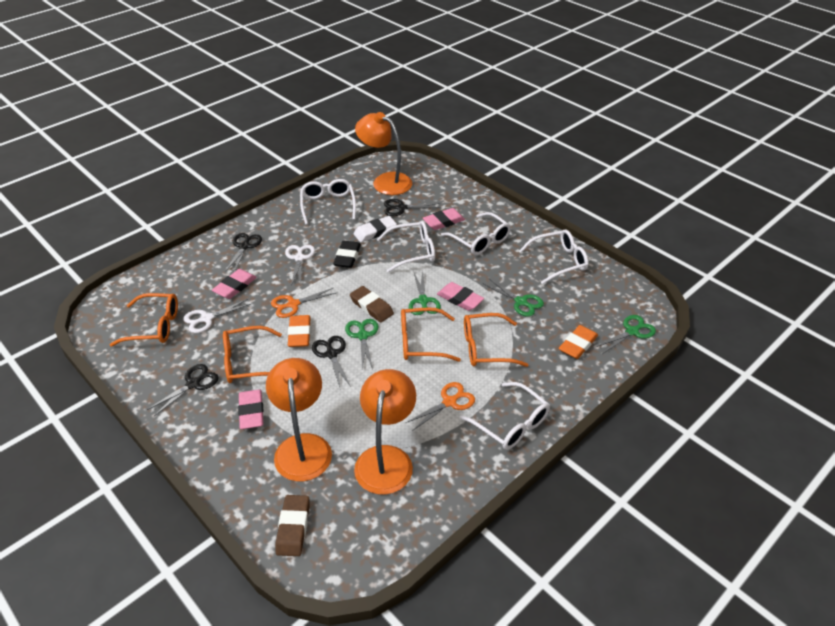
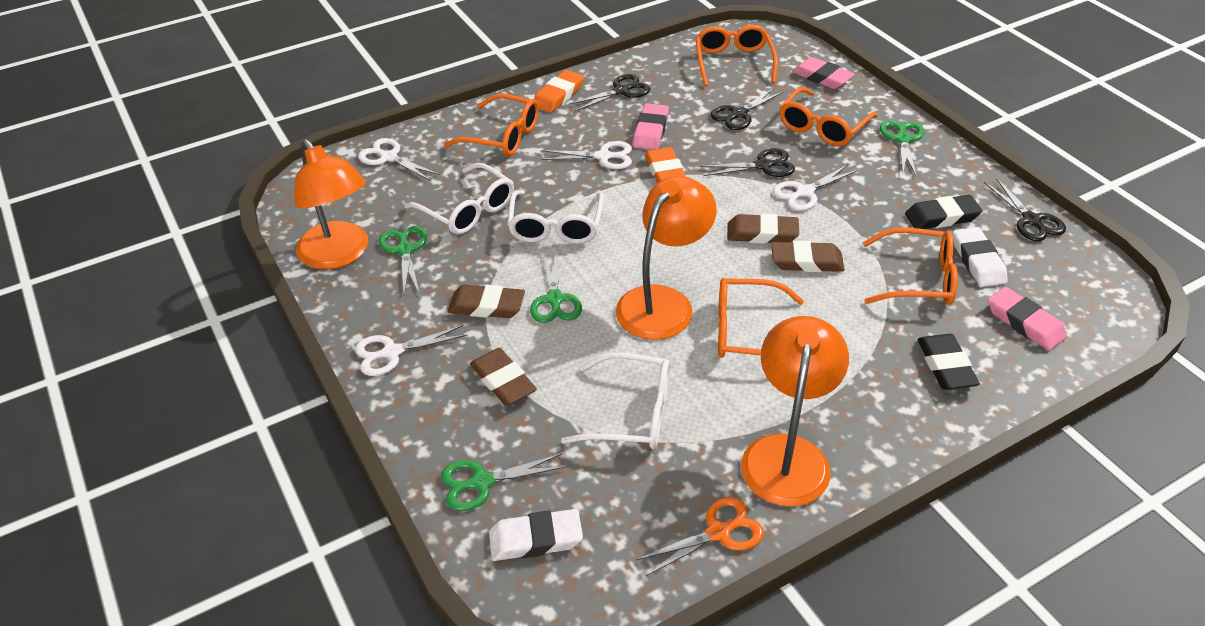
black eraser: [333,241,361,268] = 1 -> [905,195,982,229] [917,334,980,390] = 2
brown eraser: [275,495,309,556] [350,286,394,323] = 2 -> [448,284,525,318] [470,348,537,406] [727,214,799,244] [771,241,845,272] = 4
orange glasses: [110,293,178,347] [223,326,282,383] [401,307,461,362] [464,313,528,367] = 4 -> [444,94,539,156] [696,25,778,86] [718,278,804,358] [779,87,878,146] [862,227,958,305] = 5
orange scissors: [271,288,336,318] [406,382,475,431] = 2 -> [636,497,764,577] = 1
pink eraser: [212,269,257,299] [238,389,264,429] [423,208,465,230] [437,282,484,311] = 4 -> [633,103,669,150] [792,57,855,89] [988,287,1067,350] = 3
white eraser: [353,216,397,242] = 1 -> [489,509,583,561] [953,227,1008,287] = 2
white glasses: [300,179,356,225] [377,221,435,273] [441,212,511,255] [460,382,550,450] [519,230,588,284] = 5 -> [404,163,514,235] [507,190,604,244] [561,352,670,449] = 3
white scissors: [183,299,251,333] [285,245,315,286] = 2 -> [355,325,467,376] [358,138,440,181] [541,141,632,169] [773,165,858,211] = 4

